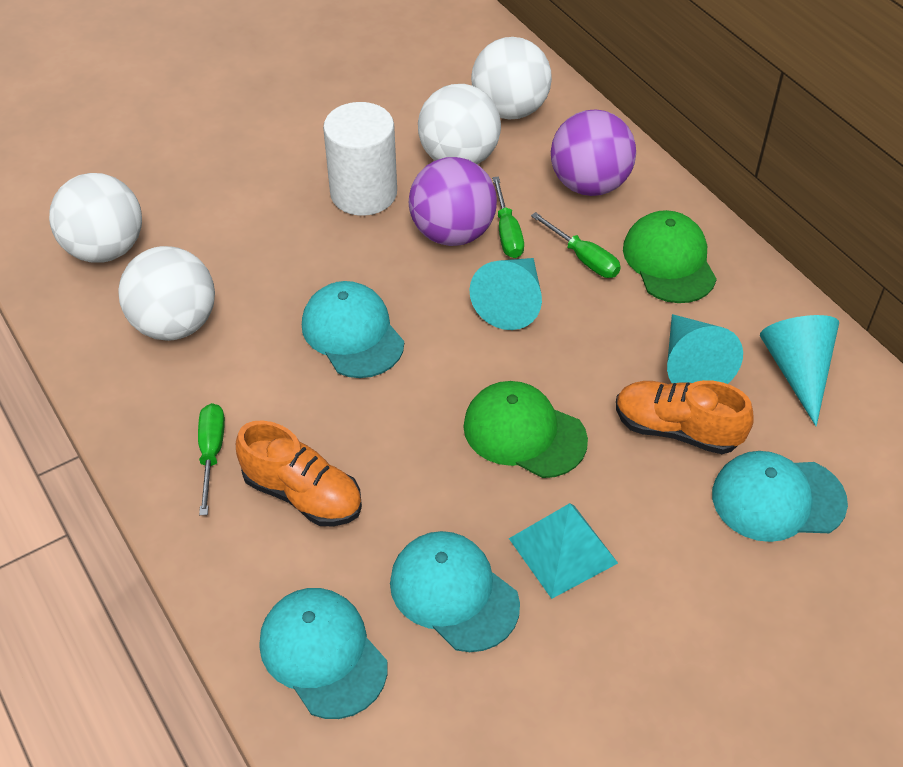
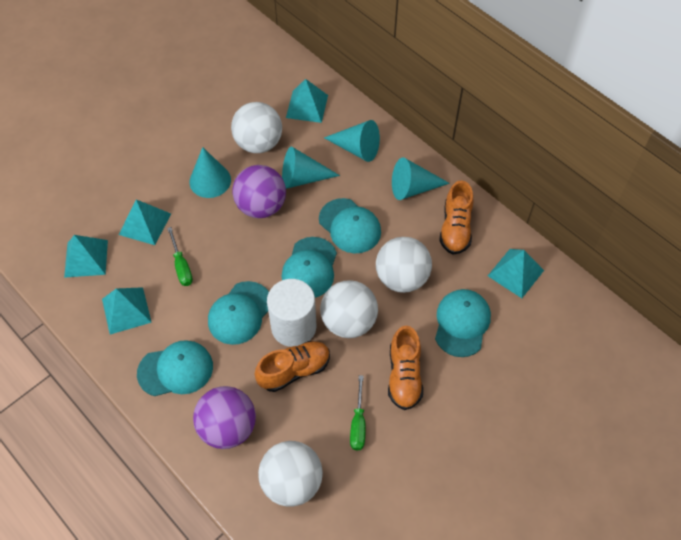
green cap: [463,381,588,478] [623,210,717,303] = 2 -> none = 0
green screwdriver: [198,403,225,515] [492,176,524,258] [531,212,621,278] = 3 -> [167,227,193,286] [350,375,366,450] = 2
orange shoe: [236,420,362,526] [616,380,754,454] = 2 -> [255,341,330,392] [388,326,423,410] [439,181,473,254] = 3
turquoise cap: [259,588,387,719] [302,281,404,378] [390,531,520,652] [712,451,848,542] = 4 -> [137,340,213,396] [208,281,269,345] [281,237,337,298] [319,198,381,253] [435,289,491,357] = 5
turquoise cone: [469,258,542,330] [667,314,743,384] [760,315,839,426] = 3 -> [189,147,231,198] [282,147,340,189] [324,120,380,162] [392,157,450,200] = 4
turquoise pyramid: [509,503,618,599] = 1 -> [64,235,108,278] [102,287,152,335] [119,199,171,245] [286,79,328,123] [488,249,544,298] = 5

